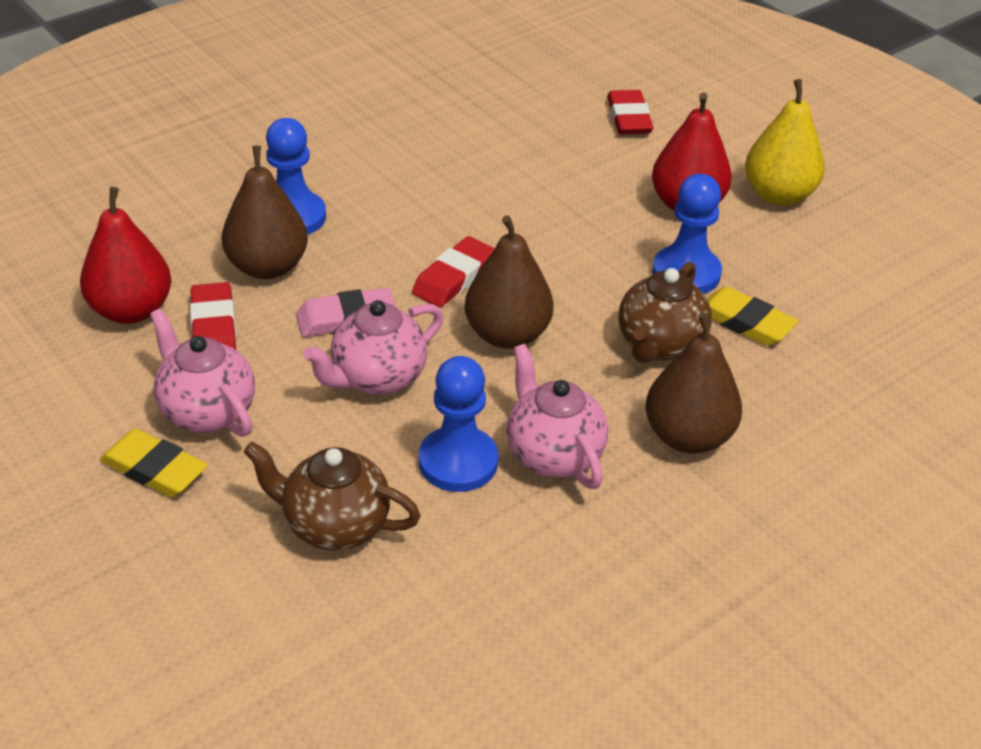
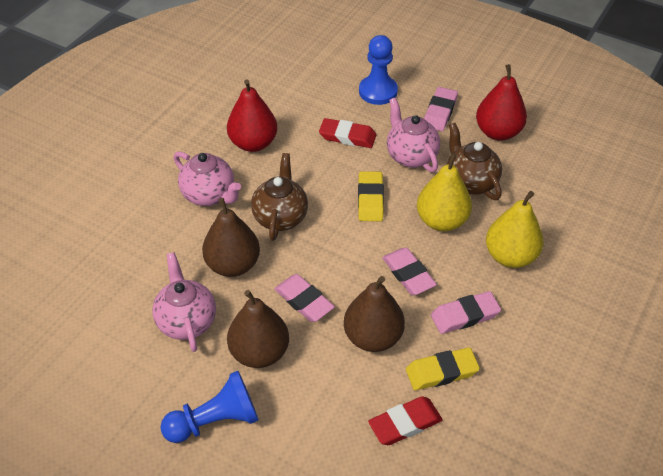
blue pawn: [266,118,326,235] [419,356,498,492] [652,174,722,294] = 3 -> [160,371,259,443] [359,35,398,105] = 2
pink eraser: [296,288,396,337] = 1 -> [274,274,335,322] [382,247,437,295] [424,87,458,131] [431,291,501,334] = 4
red eraser: [190,282,236,350] [412,236,495,307] [607,90,653,134] = 3 -> [319,118,376,148] [368,396,443,445] = 2
yellow pear: [745,79,825,205] = 1 -> [417,153,472,231] [486,191,544,268] = 2

